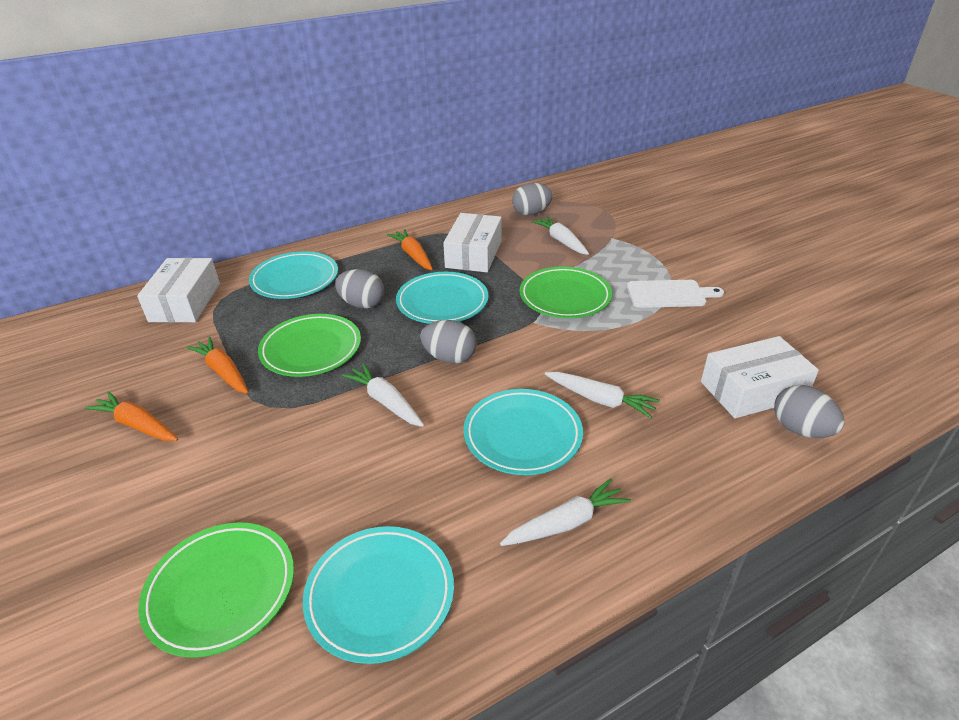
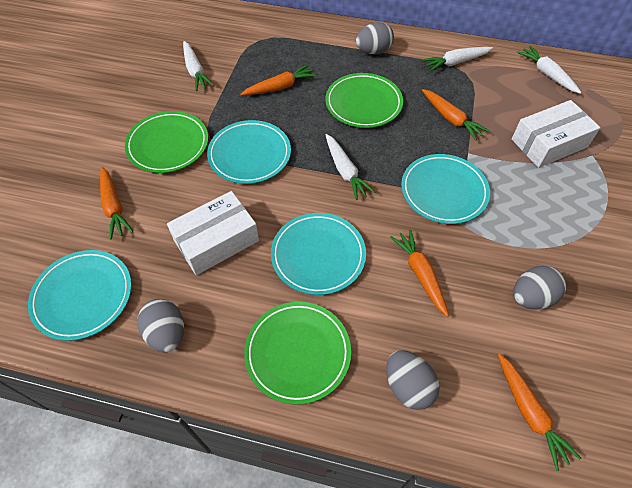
orange carrot: [84,391,178,441] [186,336,248,394] [387,229,433,270] = 3 -> [100,167,133,239] [240,65,317,96] [390,229,449,317] [422,89,489,141] [498,354,581,471] = 5
white box: [137,258,220,323] [443,213,502,272] [701,336,819,418] = 3 -> [167,191,259,275] [512,100,600,168] = 2
white cutting board: [627,280,724,308] = 1 -> none = 0

